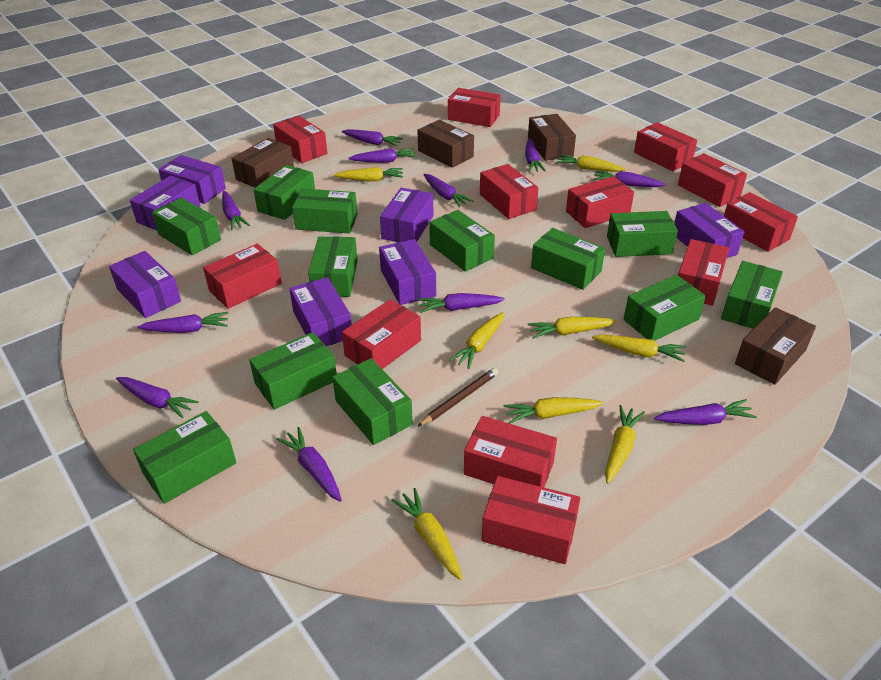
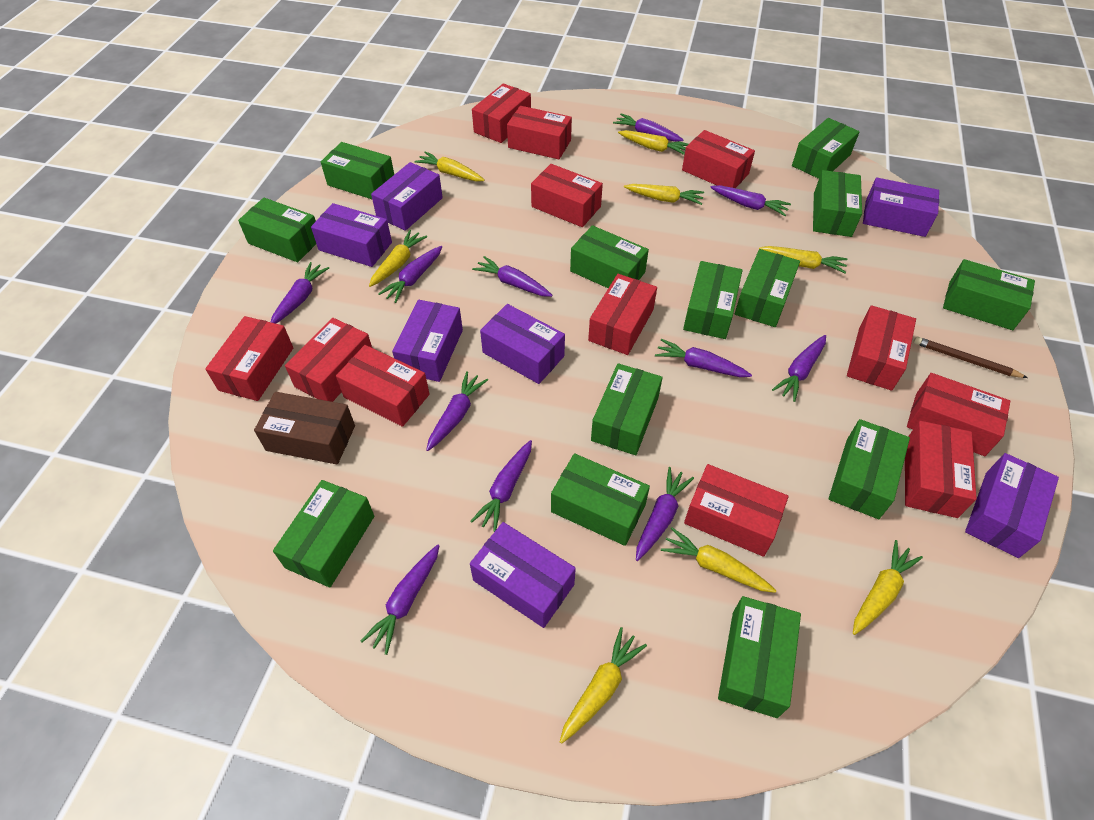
brown box: [231,138,294,188] [417,120,474,168] [528,114,576,161] [735,307,816,385] = 4 -> [254,392,355,464] = 1
green box: [133,411,236,504] [152,197,221,255] [249,332,337,410] [253,165,315,220] [292,188,358,234] [308,236,358,297] [332,358,413,445] [429,210,495,272] [531,228,605,290] [607,211,678,257] [624,275,706,341] [721,261,783,329] = 12 -> [238,198,316,262] [273,480,374,588] [321,142,394,199] [551,453,650,546] [570,225,649,288] [591,363,663,455] [683,261,743,339] [718,596,801,718] [735,249,800,327] [792,118,860,179] [813,170,862,237] [829,419,910,519] [943,259,1035,330] = 13

